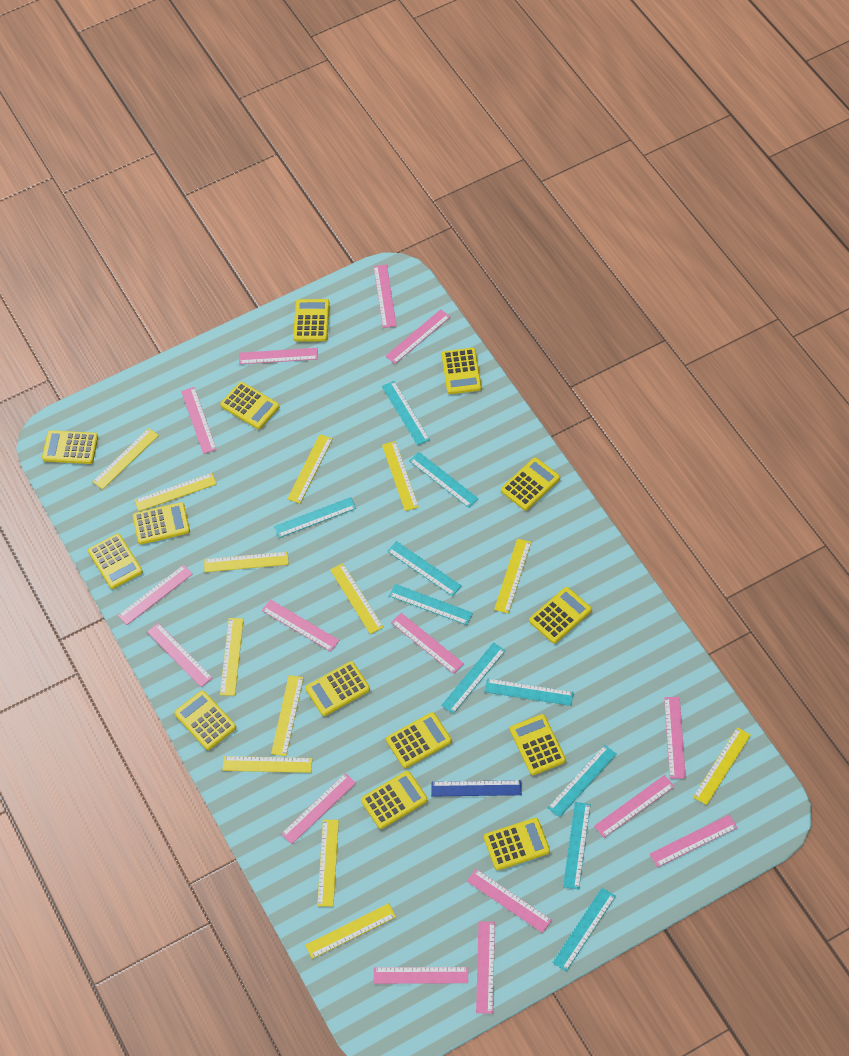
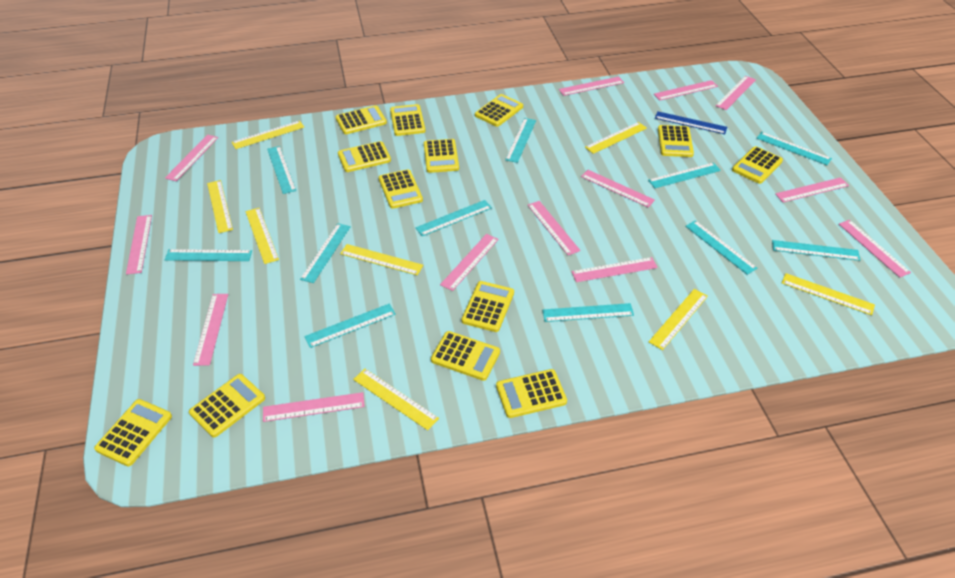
pink ruler: [118,565,193,625] [147,623,212,687] [181,387,217,454] [239,348,318,364] [262,599,340,652] [281,773,356,844] [373,264,397,328] [374,967,468,984] [385,309,450,364] [391,613,464,674] [467,869,552,933] [476,921,495,1014] [594,775,675,838] [650,815,737,867] [664,697,686,779] = 15 -> [126,215,152,275] [165,135,218,181] [193,294,228,366] [263,392,365,422] [440,234,499,291] [528,201,581,255] [559,77,624,96] [572,257,658,282] [581,170,655,207] [654,80,718,101] [715,76,756,110] [775,177,849,202] [839,220,911,278] = 13
turquoise ruler: [274,497,356,538] [382,381,430,446] [387,541,462,596] [389,584,473,625] [409,452,479,508] [441,642,506,714] [484,678,574,706] [547,745,617,817] [552,888,616,971] [563,802,591,889] = 10 -> [164,249,252,261] [267,146,296,194] [300,223,351,283] [304,304,396,348] [415,200,492,236] [505,118,536,163] [542,303,634,322] [648,163,721,188] [685,220,757,275] [756,132,832,165] [772,240,860,261] = 11
yellow calculator: [42,430,98,464] [88,534,143,589] [133,502,190,544] [174,690,236,750] [220,382,280,429] [293,299,330,341] [306,661,370,716] [361,771,428,829] [386,712,452,768] [442,348,482,394] [484,818,550,870] [501,458,560,511] [510,714,566,775] [529,587,592,644] = 14 -> [94,399,172,466] [189,374,265,437] [336,105,387,134] [338,141,391,172] [379,169,423,209] [390,104,425,136] [424,139,459,173] [431,331,500,381] [462,281,514,332] [475,94,523,127] [496,369,567,418] [658,125,694,157] [732,146,783,184] = 13
yellow ruler: [93,428,159,489] [134,473,217,511] [204,552,288,572] [220,618,244,696] [223,756,312,773] [271,675,304,756] [287,434,333,503] [305,903,396,959] [317,820,339,907] [330,563,383,634] [382,441,419,511] [494,539,531,614] [693,727,751,805] = 13 -> [207,180,233,233] [231,121,304,149] [245,208,279,264] [340,244,423,275] [353,369,439,430] [585,122,647,154] [649,289,708,350] [782,273,875,315] = 8

